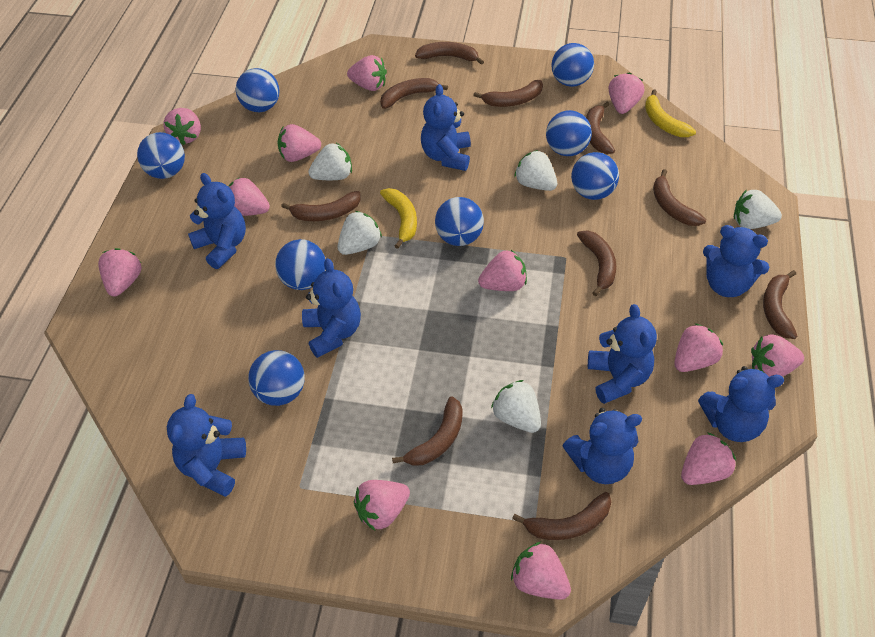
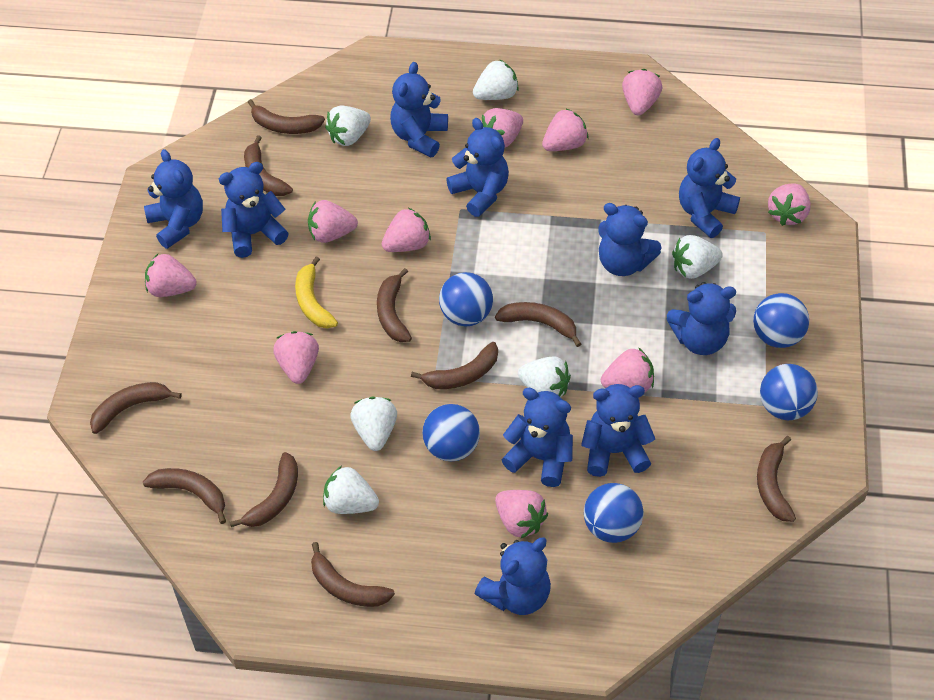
blue ball: [137,132,185,179] [236,68,279,112] [248,350,305,406] [275,239,326,290] [435,197,484,246] [546,110,592,156] [551,43,594,87] [571,152,619,200] = 8 -> [422,404,480,462] [439,272,493,327] [584,483,643,543] [753,293,809,348] [760,364,818,420] = 5
blue teddy bear: [167,394,246,497] [188,173,246,269] [302,258,361,358] [421,84,471,171] [563,408,642,484] [588,304,657,404] [698,366,784,442] [703,225,770,297] = 8 -> [144,149,203,249] [219,162,289,258] [390,62,448,157] [446,118,509,217] [475,538,551,615] [502,388,573,487] [581,384,655,477] [598,203,661,276] [667,282,736,355] [679,138,740,238] = 10
pink strawberry: [98,248,142,296] [163,108,201,145] [228,177,270,216] [277,124,321,162] [347,55,387,91] [354,480,410,531] [478,250,527,291] [511,542,571,600] [609,72,644,114] [674,323,723,372] [681,432,736,485] [751,334,804,377] = 12 -> [145,254,196,297] [273,331,319,384] [308,200,358,243] [382,208,431,252] [481,108,523,147] [495,490,548,538] [542,108,588,151] [601,347,654,393] [622,69,662,115] [768,183,811,226] = 10
white strawberry: [308,143,352,180] [338,211,382,255] [491,380,541,433] [514,150,557,191] [734,189,782,229] = 5 -> [323,466,379,514] [325,106,371,146] [350,397,397,451] [473,59,519,100] [518,356,571,397] [672,235,723,279] = 6
yellow banana: [380,188,417,249] [645,89,696,137] = 2 -> [295,256,338,328] = 1

